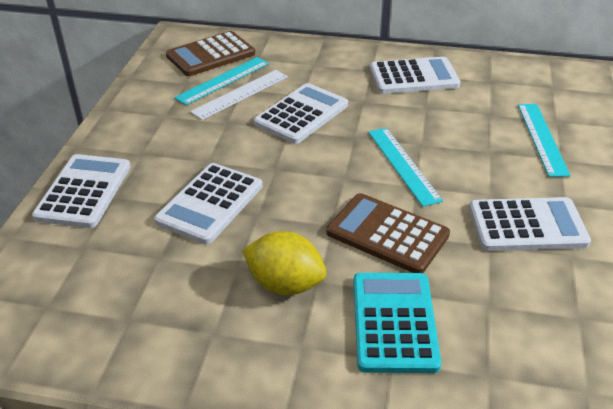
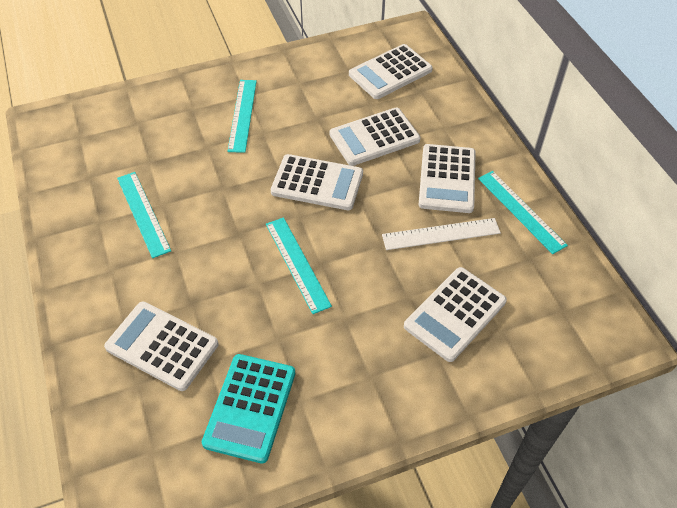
brown calculator: [166,31,255,76] [326,193,450,273] = 2 -> none = 0
turquoise ruler: [174,57,269,105] [368,128,443,207] [518,104,571,177] = 3 -> [117,172,171,258] [227,80,257,153] [266,217,332,314] [478,171,568,254] = 4
white calculator: [32,154,131,228] [154,163,262,244] [254,83,348,144] [370,57,460,94] [469,197,591,251] = 5 -> [104,301,219,391] [271,154,363,210] [330,108,420,166] [349,44,433,99] [404,267,507,362] [419,144,476,213] = 6
yellow lemon: [242,231,327,295] = 1 -> none = 0

